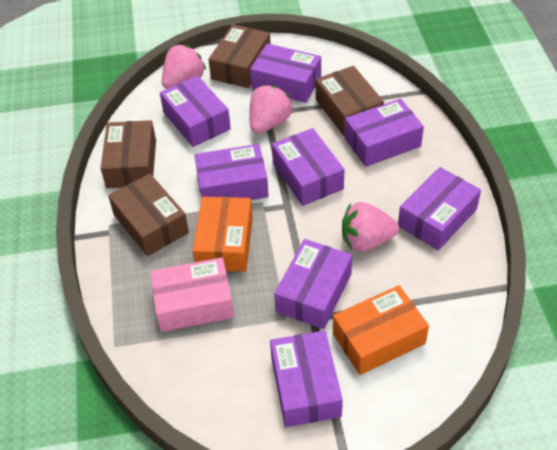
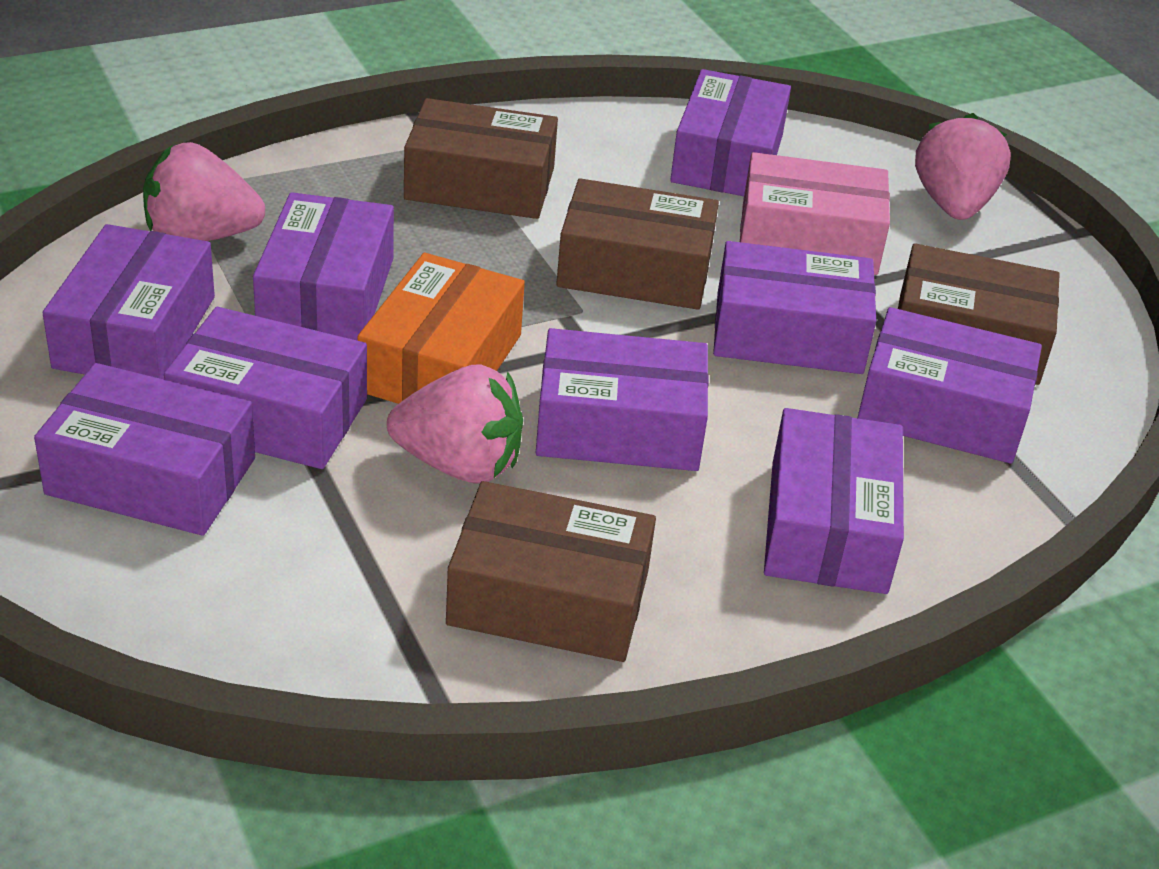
orange box: [192,197,253,272] [333,285,429,375] = 2 -> [357,253,525,404] = 1
purple box: [160,76,231,147] [194,144,269,200] [250,43,321,103] [270,331,343,427] [272,128,345,206] [274,239,352,329] [344,99,424,167] [398,167,481,250] = 8 -> [34,363,255,536] [43,224,215,379] [164,307,367,469] [253,192,394,340] [536,328,709,471] [670,69,791,196] [713,241,876,374] [764,408,904,594] [857,307,1042,464] = 9

